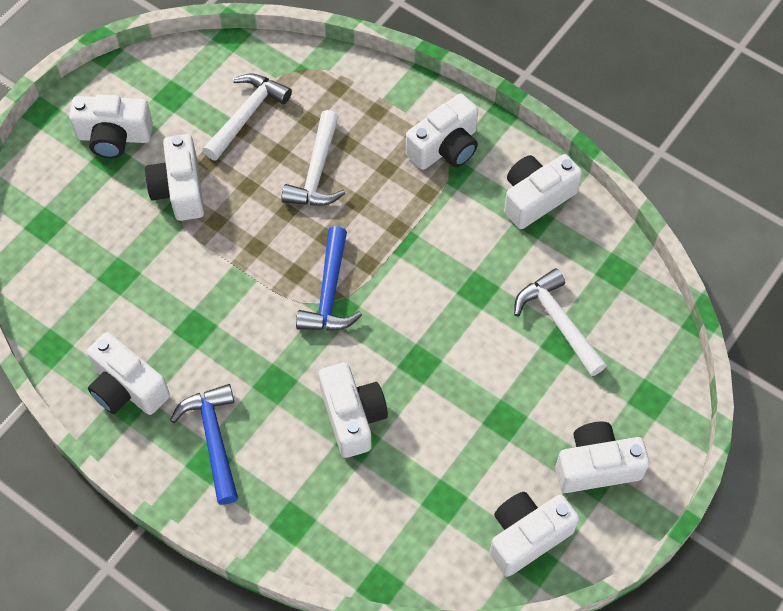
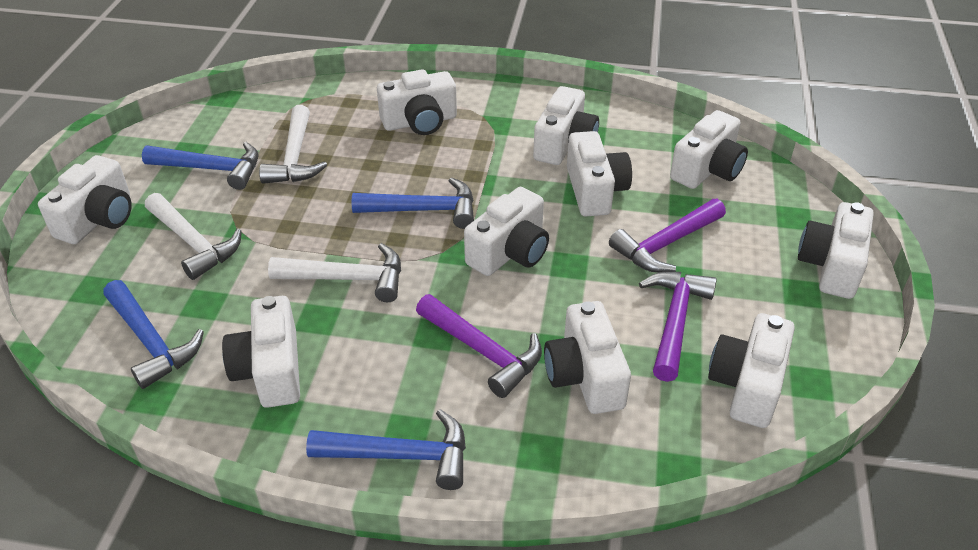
blue hammer: [170,384,238,505] [296,226,362,331] = 2 -> [103,280,204,389] [142,142,259,190] [306,409,466,490] [352,177,474,229] = 4
purple hammer: none = 0 -> [416,294,542,398] [609,199,726,273] [639,271,717,382] = 3
white camera: [69,94,153,159] [87,332,170,415] [145,134,204,221] [319,363,388,458] [406,93,478,170] [489,492,579,577] [504,154,582,229] [555,422,649,493] = 8 -> [38,155,132,244] [222,296,300,408] [377,69,457,135] [464,187,549,276] [533,86,599,165] [544,301,631,414] [567,131,632,216] [670,110,748,189] [708,313,795,428] [798,202,874,299] = 10

